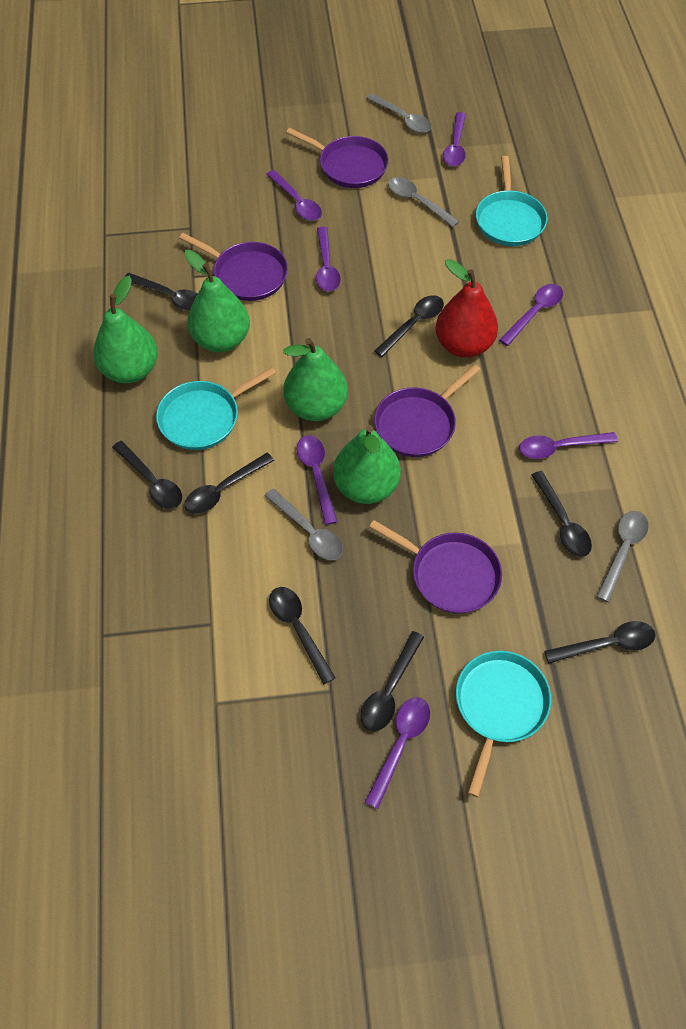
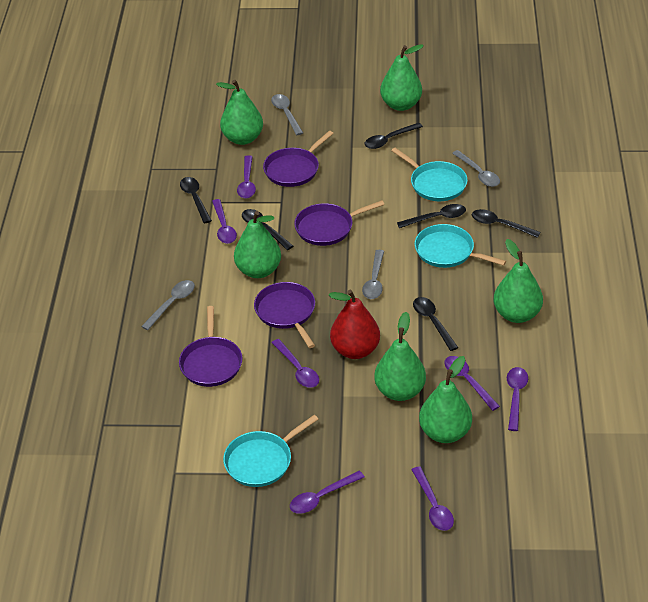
black spoon: [112,441,182,509] [124,273,198,311] [185,453,274,514] [269,587,336,684] [361,631,424,731] [374,295,444,357] [531,471,592,557] [544,621,656,663] = 8 -> [180,177,212,224] [242,209,293,250] [365,123,423,149] [397,204,466,228] [413,297,458,351] [472,209,541,238] = 6
green pear: [93,276,158,383] [184,250,250,352] [283,338,348,421] [333,425,401,504] = 4 -> [216,80,263,145] [234,211,281,278] [374,312,426,401] [380,44,424,111] [419,356,472,443] [494,239,543,323] = 6

